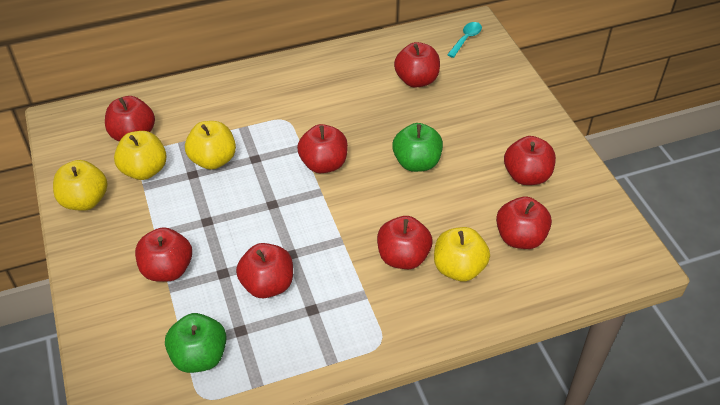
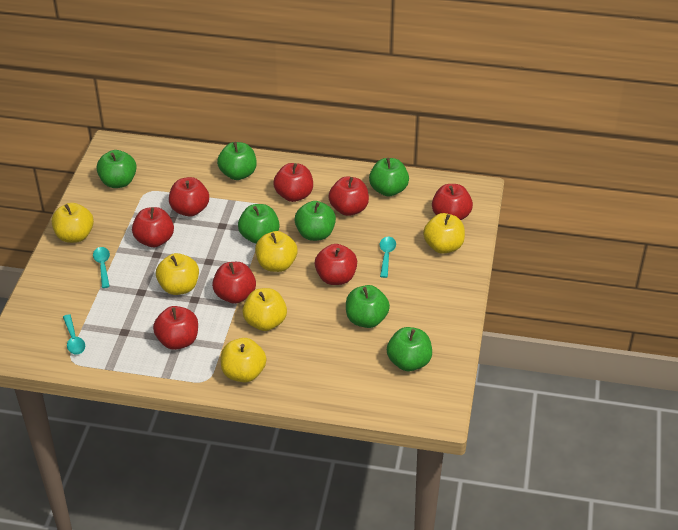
green apple: [165,313,227,373] [392,123,443,172] = 2 -> [96,150,137,188] [217,142,256,180] [238,204,280,244] [294,201,336,241] [346,285,390,328] [369,158,409,197] [387,327,432,371] = 7
turquoise spoon: [447,22,482,58] = 1 -> [63,314,85,355] [93,247,110,288] [380,237,396,278] = 3
yellow apple: [53,160,107,211] [114,131,167,180] [185,121,236,170] [434,227,490,281] = 4 -> [51,203,94,243] [156,253,199,295] [221,338,266,382] [242,288,287,331] [255,231,298,272] [423,213,465,254] = 6

